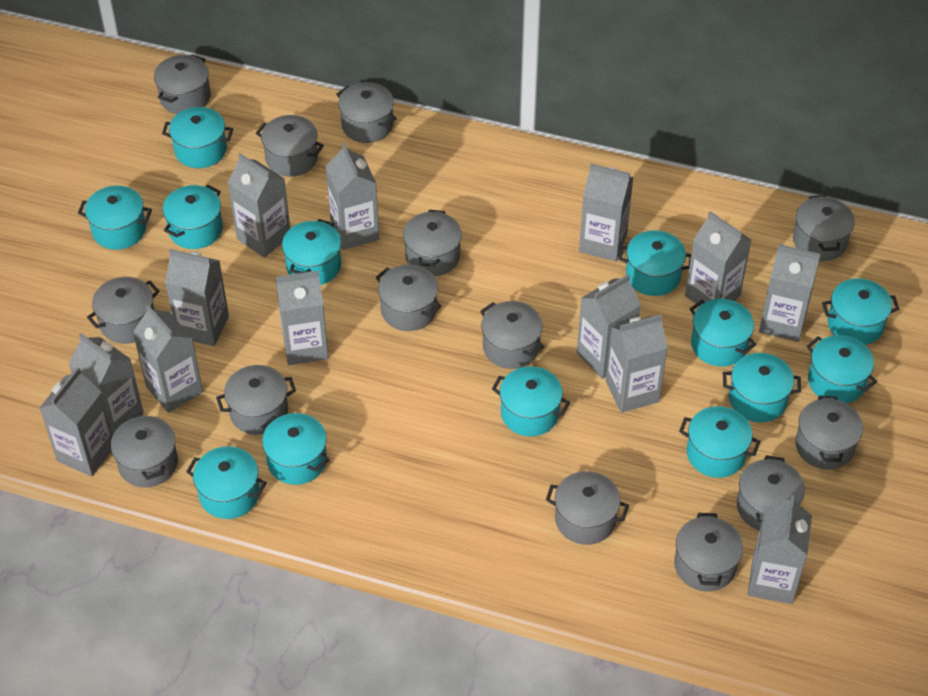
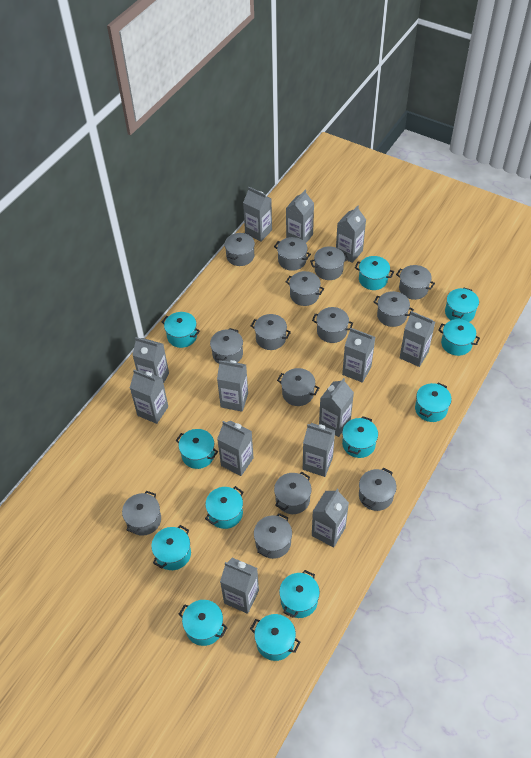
turquoise pot: [78,186,152,250] [162,107,233,168] [163,185,223,249] [186,446,267,519] [261,413,329,485] [282,219,341,285] [492,366,570,436] [618,230,691,296] [679,406,761,478] [690,299,756,367] [723,353,801,422] [807,335,877,403] [822,278,899,345] = 13 -> [151,525,191,570] [162,312,200,348] [175,429,218,469] [179,600,228,646] [205,486,243,529] [250,614,301,661] [279,570,320,618] [342,416,378,458] [355,256,394,290] [415,382,452,422] [438,319,480,356] [445,288,479,322] = 12

